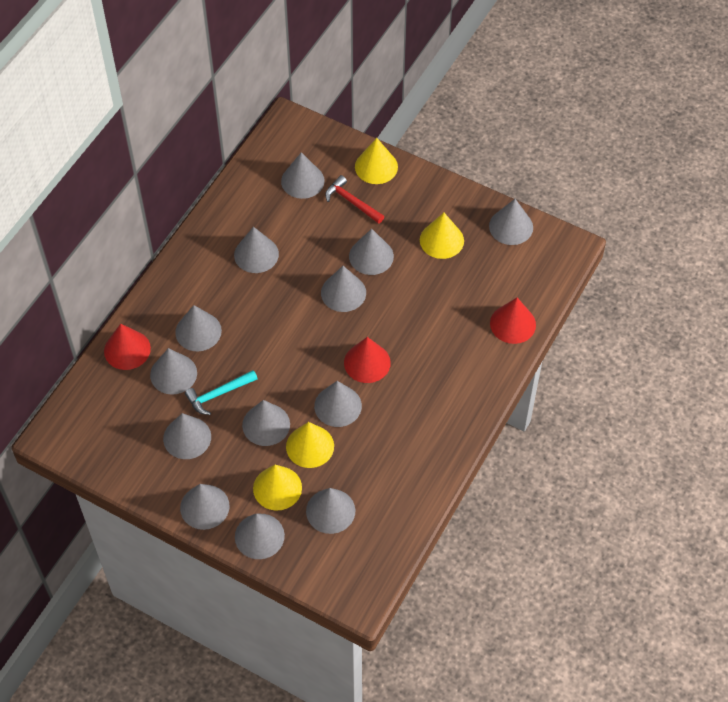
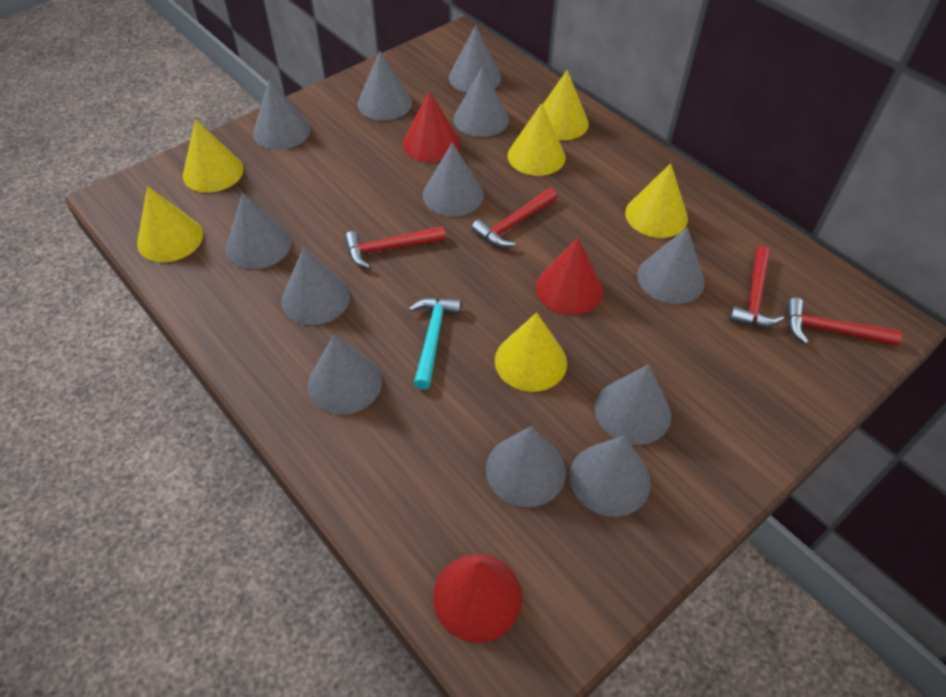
grey cone: [150,348,197,395] [163,413,211,459] [175,305,222,351] [180,484,230,530] [234,227,279,273] [235,514,285,559] [242,400,290,446] [281,152,325,199] [306,488,355,534] [314,381,362,427] [321,266,366,312] [349,228,394,275] [489,199,533,245] = 13 -> [226,193,291,269] [253,78,310,150] [281,247,350,325] [308,335,382,415] [358,51,412,121] [423,142,483,216] [449,25,501,93] [453,67,509,137] [486,426,566,507] [570,436,651,517] [595,364,671,445] [637,227,705,304] = 12
red hammer: [325,175,384,224] = 1 -> [344,226,446,269] [471,188,557,248] [729,246,784,327] [787,298,902,346] = 4
yellow cone: [253,465,302,511] [286,422,334,468] [355,138,398,184] [420,213,464,259] = 4 -> [137,186,203,262] [183,119,244,192] [495,312,567,392] [508,103,566,176] [543,70,589,140] [625,163,688,238] = 6

